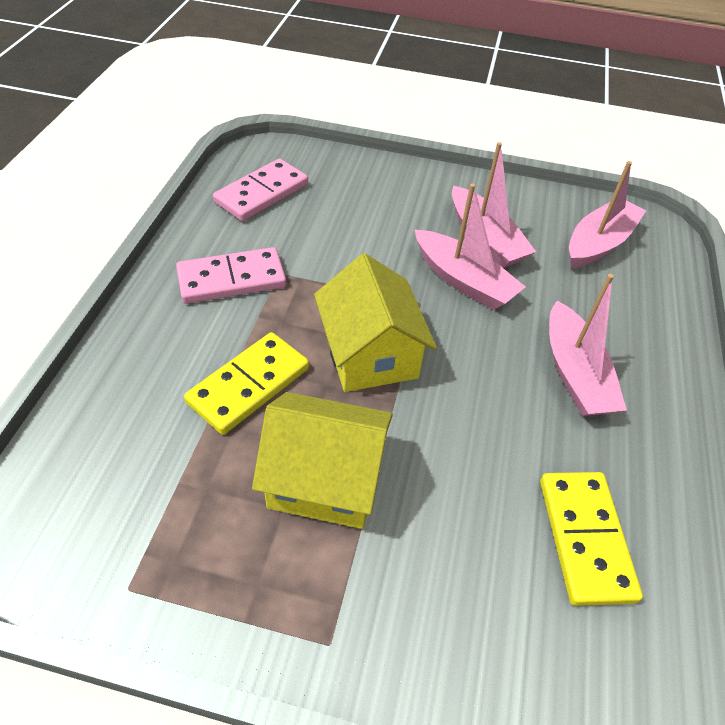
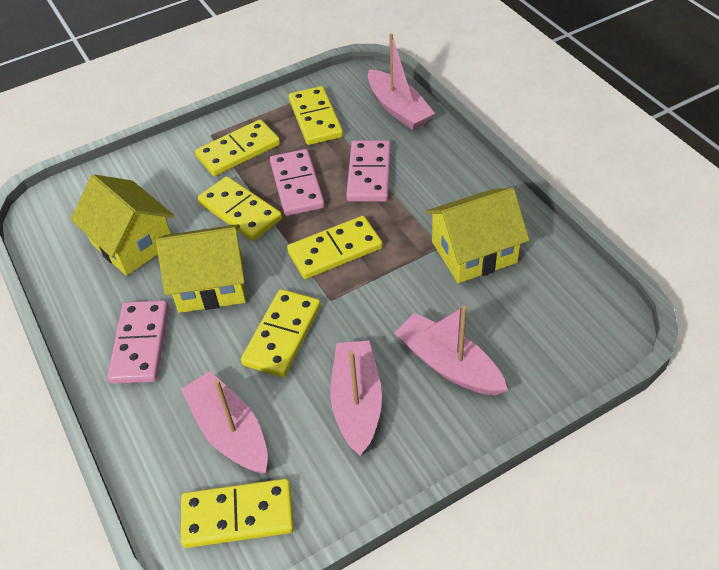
pink domino: [176,247,286,304] [213,159,308,221] = 2 -> [107,300,169,384] [270,149,325,216] [346,140,391,202] = 3
yellow domino: [184,332,309,435] [540,472,643,606] = 2 -> [181,479,294,548] [195,119,280,176] [198,176,282,241] [241,289,321,377] [287,216,383,279] [288,86,343,145] = 6
yellow house: [252,392,393,529] [314,253,437,392] = 2 -> [71,174,174,276] [156,224,246,313] [425,188,529,283] = 3

